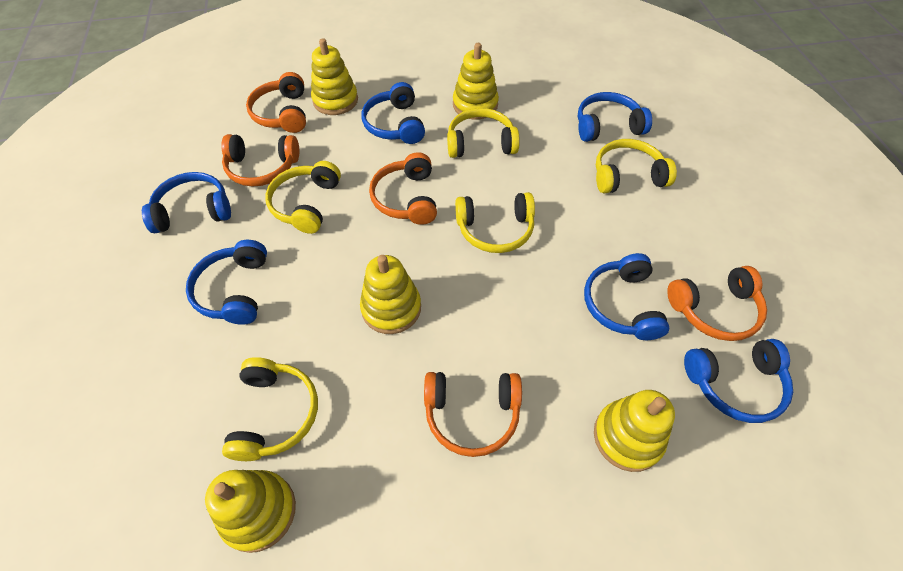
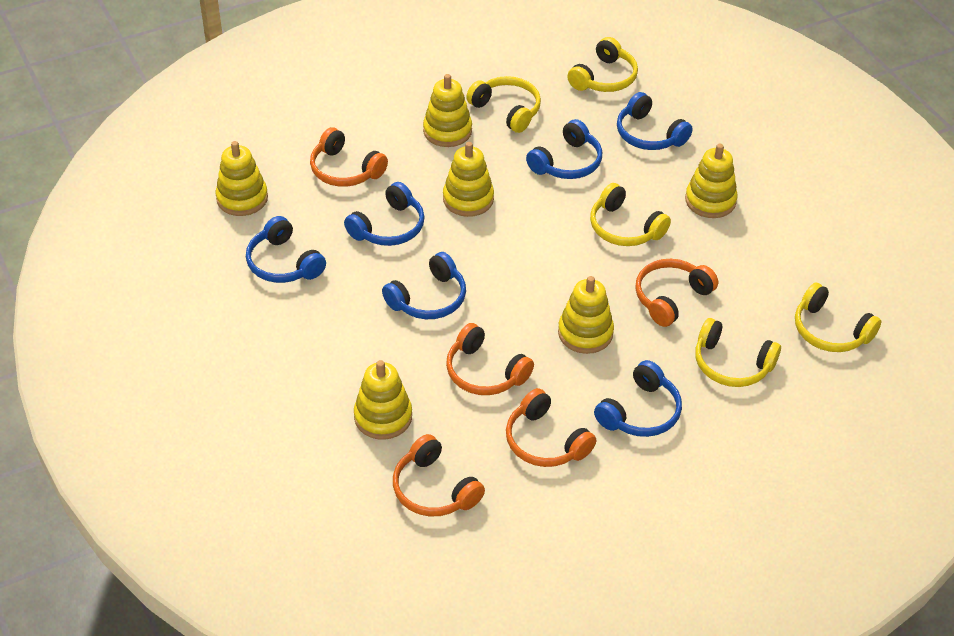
yellow stacking toy: [205,470,296,553] [311,38,358,115] [360,255,421,334] [453,43,499,120] [594,390,675,472] = 5 -> [216,141,268,216] [354,360,412,440] [423,74,472,147] [443,142,494,217] [558,276,614,354] [685,144,738,218] = 6

